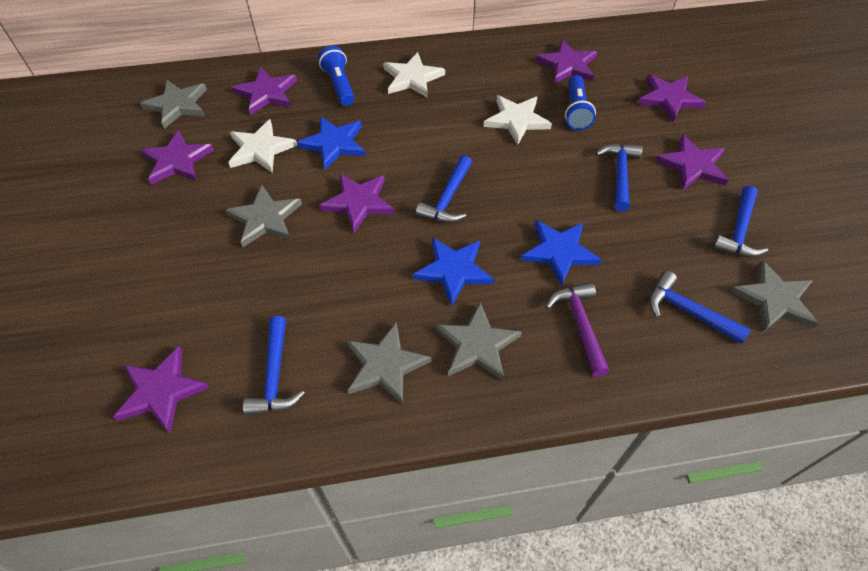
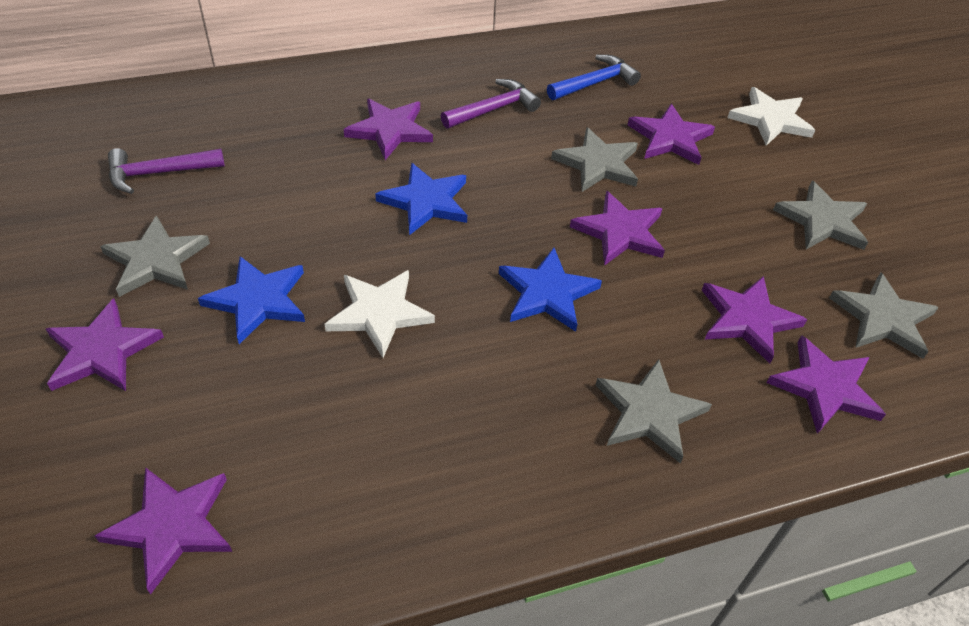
blue flashlight: [318,46,355,106] [565,75,596,131] = 2 -> none = 0
blue hammer: [243,316,305,416] [416,155,472,223] [596,143,643,211] [649,271,751,344] [713,186,768,257] = 5 -> [547,55,641,100] = 1
purple hammer: [545,282,609,377] = 1 -> [108,148,225,194] [441,79,541,129] = 2
white star: [228,119,297,173] [383,52,445,98] [483,95,552,145] = 3 -> [324,270,435,358] [727,87,815,146] = 2

